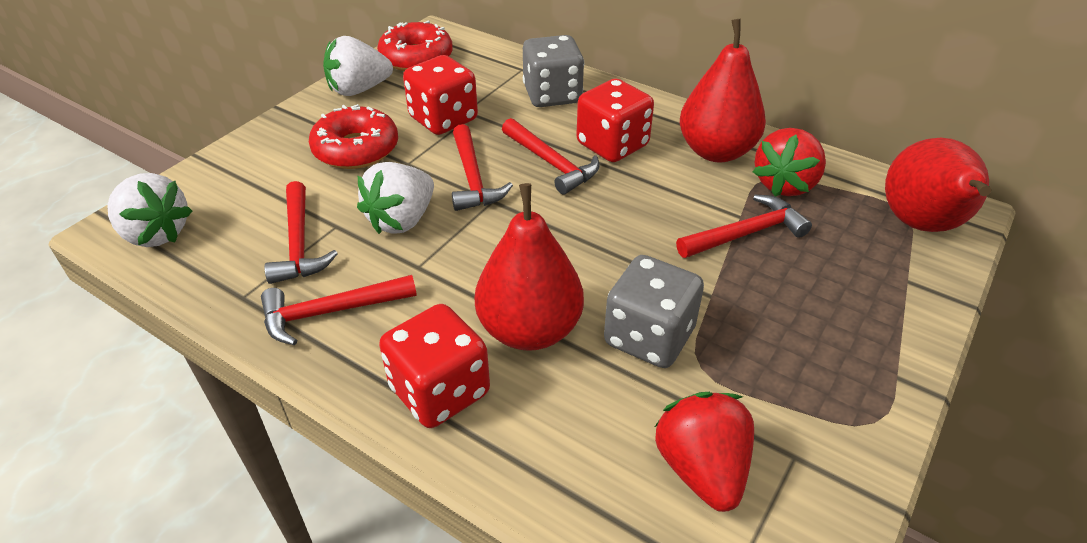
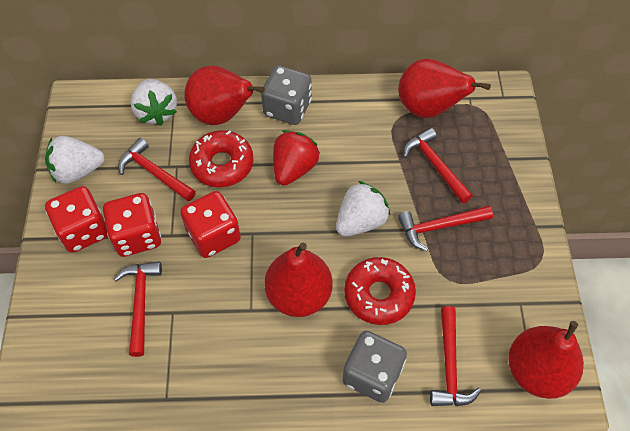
red pear: [475,183,584,351] [680,19,766,162] [885,138,991,232] = 3 -> [184,65,265,125] [264,243,333,317] [398,59,491,118] [508,321,584,399] = 4
red strawberry: [655,392,754,512] [753,128,826,197] = 2 -> [273,130,320,186] = 1

